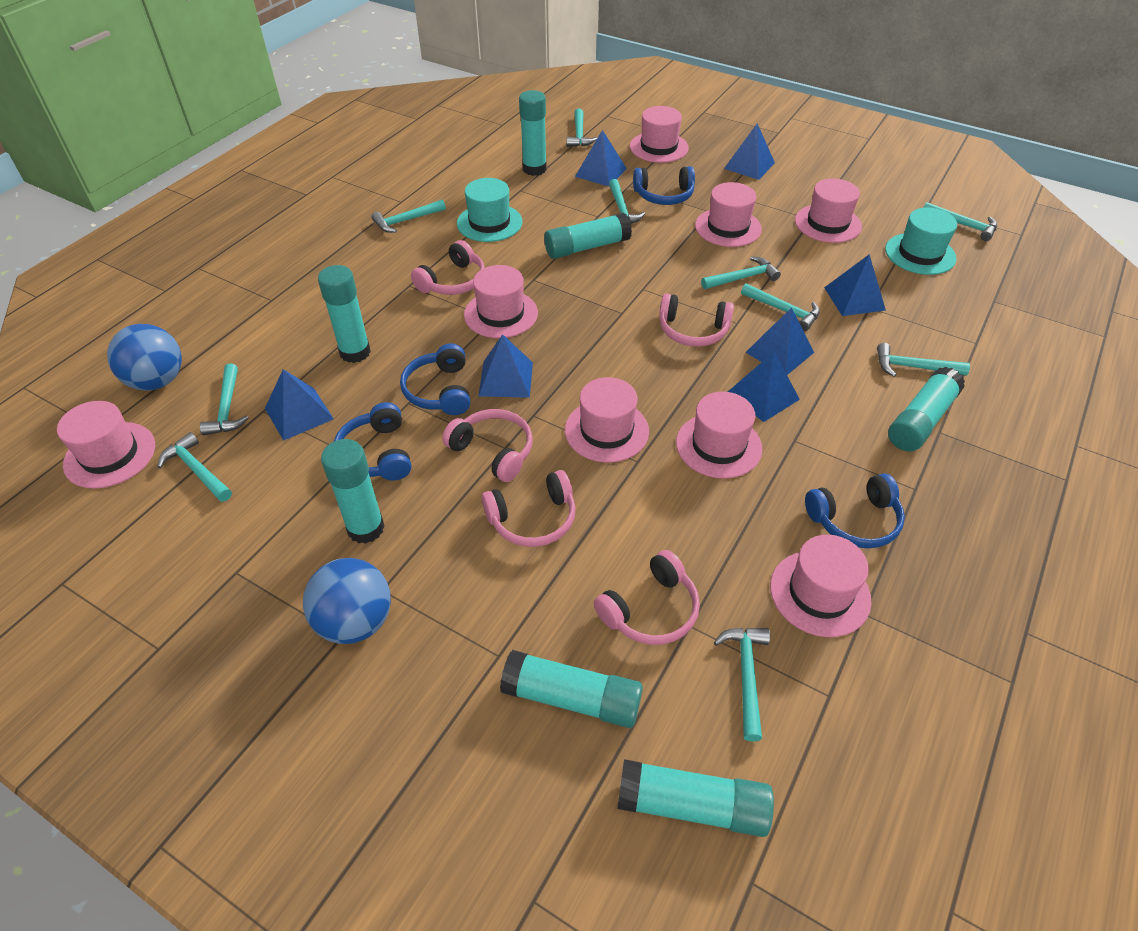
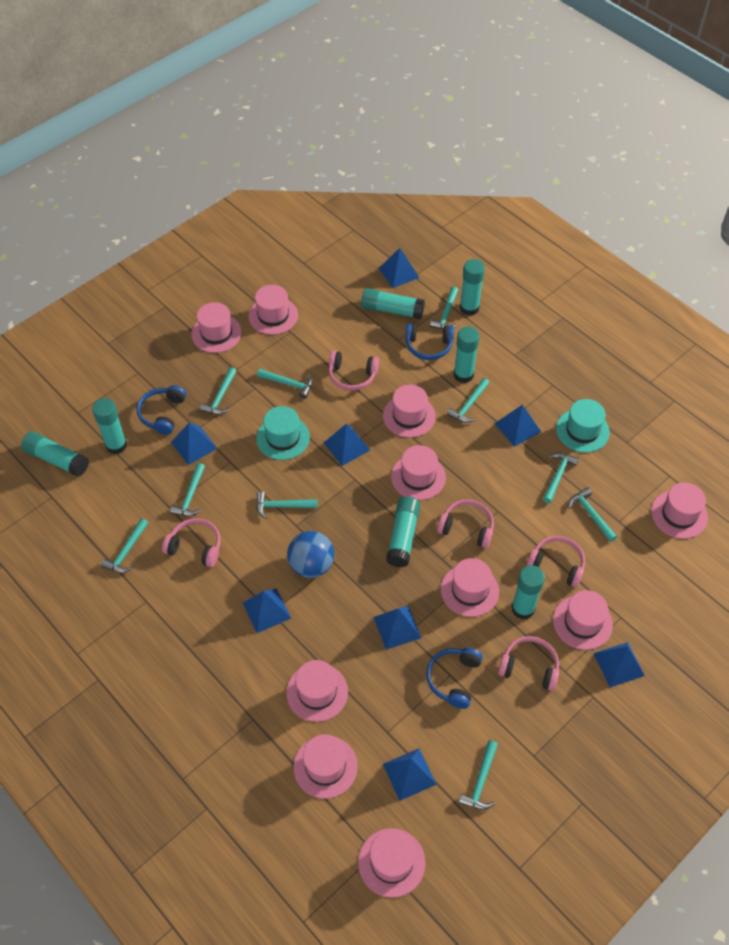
blue ball: [107,324,182,391] [303,558,391,644] = 2 -> [287,531,334,578] = 1
blue headphones: [334,402,411,481] [400,343,470,415] [633,166,695,205] [805,473,905,548] = 4 -> [137,385,186,435] [405,323,454,360] [426,648,483,709] = 3
blue pyramid: [265,369,334,441] [479,334,533,398] [575,130,627,187] [724,124,775,180] [728,351,800,422] [745,307,814,375] [824,254,886,316] = 7 -> [171,423,218,465] [243,588,291,633] [324,424,370,466] [373,606,421,650] [379,248,419,288] [383,748,437,801] [494,405,541,447] [593,642,645,687] = 8
pink hat: [57,401,155,489] [464,265,538,338] [565,377,649,463] [630,106,689,163] [676,392,762,479] [695,182,762,247] [770,535,872,637] [795,178,862,243] = 8 -> [191,302,242,353] [249,285,298,335] [286,660,348,722] [293,734,358,799] [358,828,425,898] [383,385,436,438] [391,445,446,500] [441,558,499,617] [553,590,613,650] [651,482,708,539] = 10

